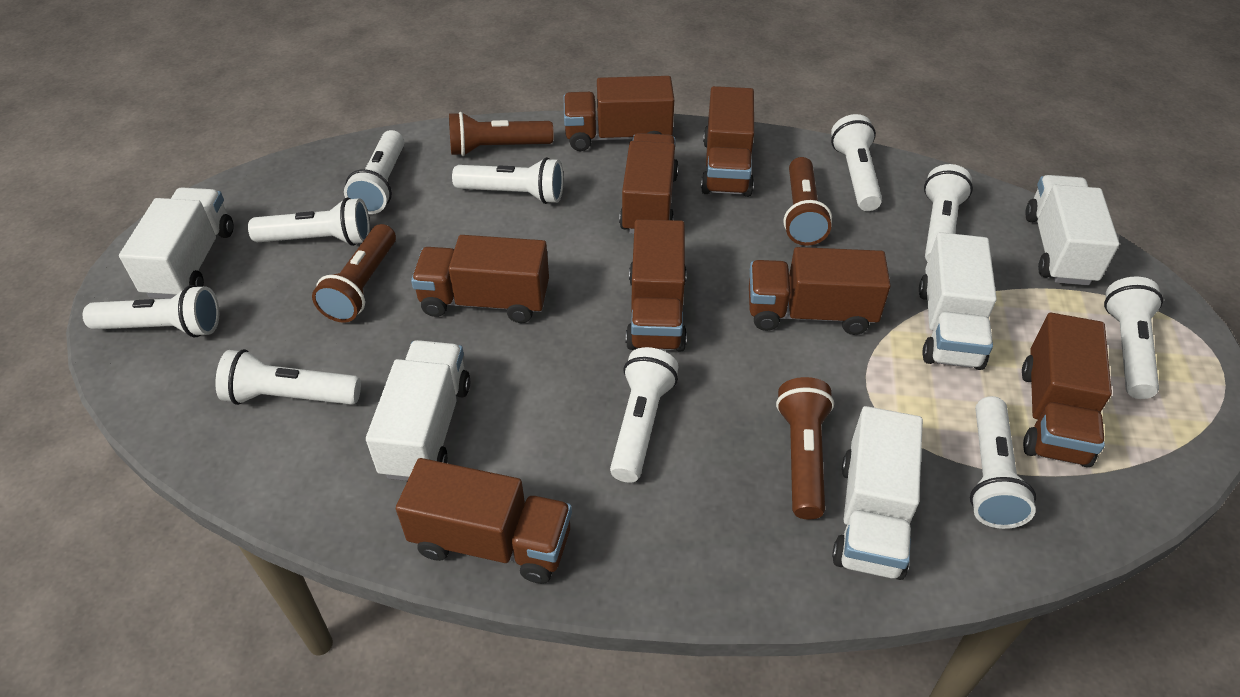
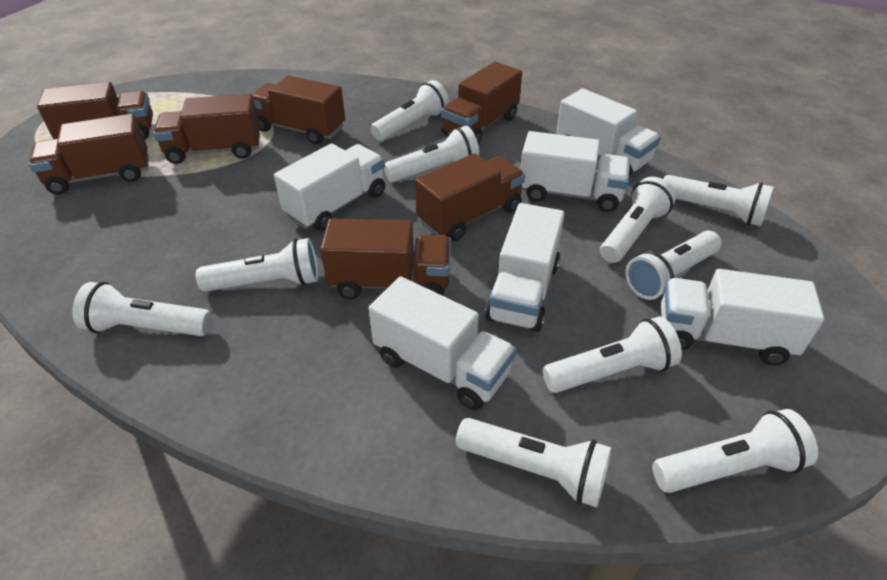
brown flashlight: [312,224,396,323] [449,112,554,156] [776,377,834,520] [784,157,832,246] = 4 -> none = 0
brown truck: [396,458,572,584] [411,235,549,323] [564,76,674,151] [619,133,679,234] [626,219,687,351] [701,86,754,197] [749,247,891,335] [1022,313,1112,467] = 8 -> [29,114,149,194] [37,82,153,140] [153,94,260,164] [252,75,345,145] [320,218,451,299] [415,153,525,241] [441,62,522,144] = 7
white truck: [119,187,234,299] [366,340,470,481] [832,406,923,580] [919,232,997,370] [1025,175,1119,285] = 5 -> [274,143,385,231] [368,276,516,410] [485,203,564,332] [521,131,630,212] [556,88,661,176] [661,269,824,365] = 6

